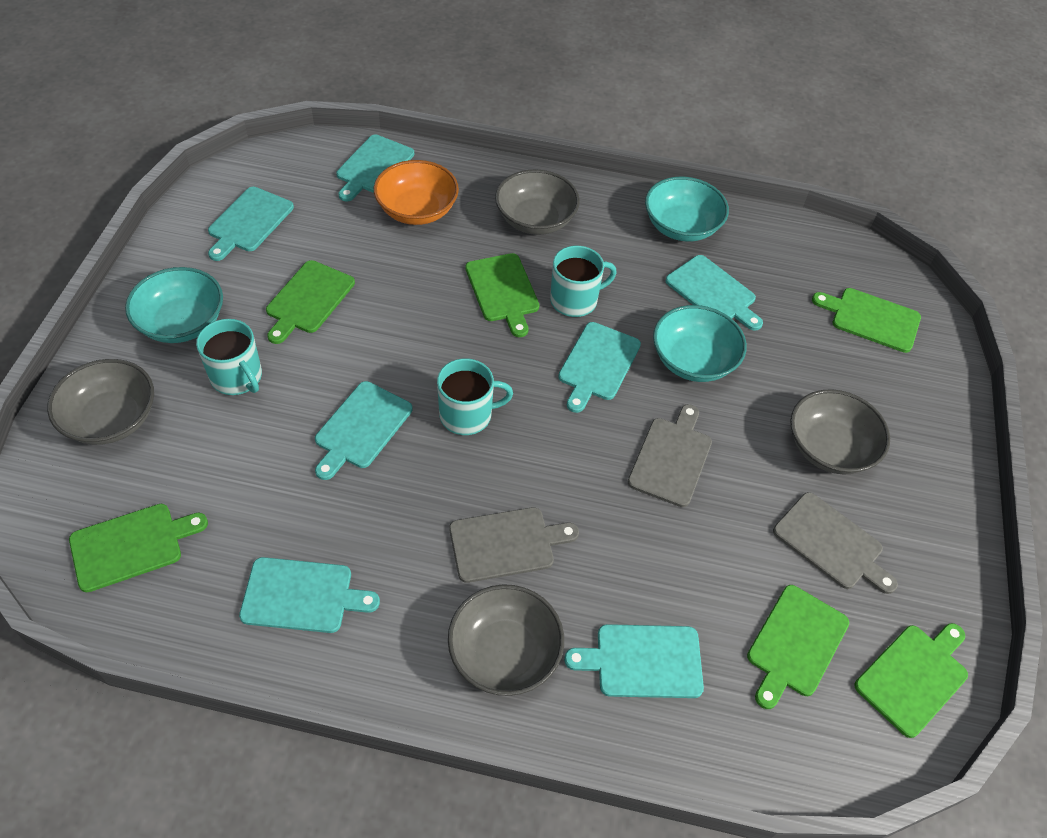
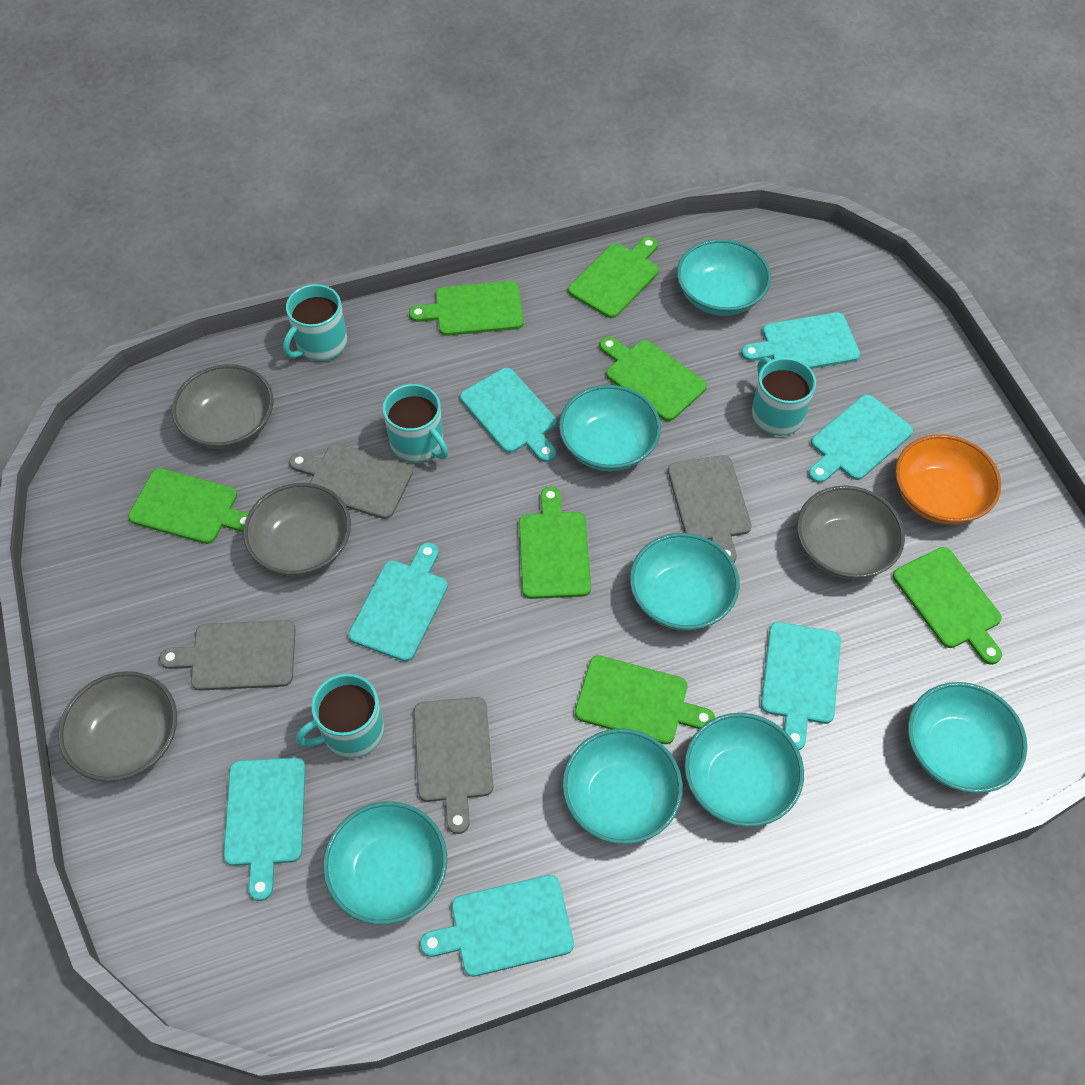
green cutting board: [69,504,208,592] [266,260,355,344] [465,253,540,337] [747,585,849,709] [812,288,921,353] [855,623,968,738] = 6 -> [128,468,248,544] [409,281,524,336] [519,486,591,599] [568,237,659,318] [575,655,715,744] [600,337,707,421] [893,547,1002,665] = 7
grey cutting board: [449,507,579,583] [628,404,712,507] [773,492,898,594] = 3 -> [159,620,296,691] [289,443,413,519] [414,697,493,834] [668,455,752,562] = 4
turquoise bowl: [125,267,223,343] [645,177,729,242] [653,305,747,382] = 3 -> [323,802,447,925] [559,385,661,472] [562,728,683,845] [630,533,740,631] [677,239,771,316] [684,713,804,827] [908,682,1027,793] = 7
turquoise mug: [196,319,262,395] [437,358,513,435] [550,246,617,317] = 3 -> [283,284,347,361] [296,674,384,758] [383,384,448,463] [752,357,816,436] = 4

